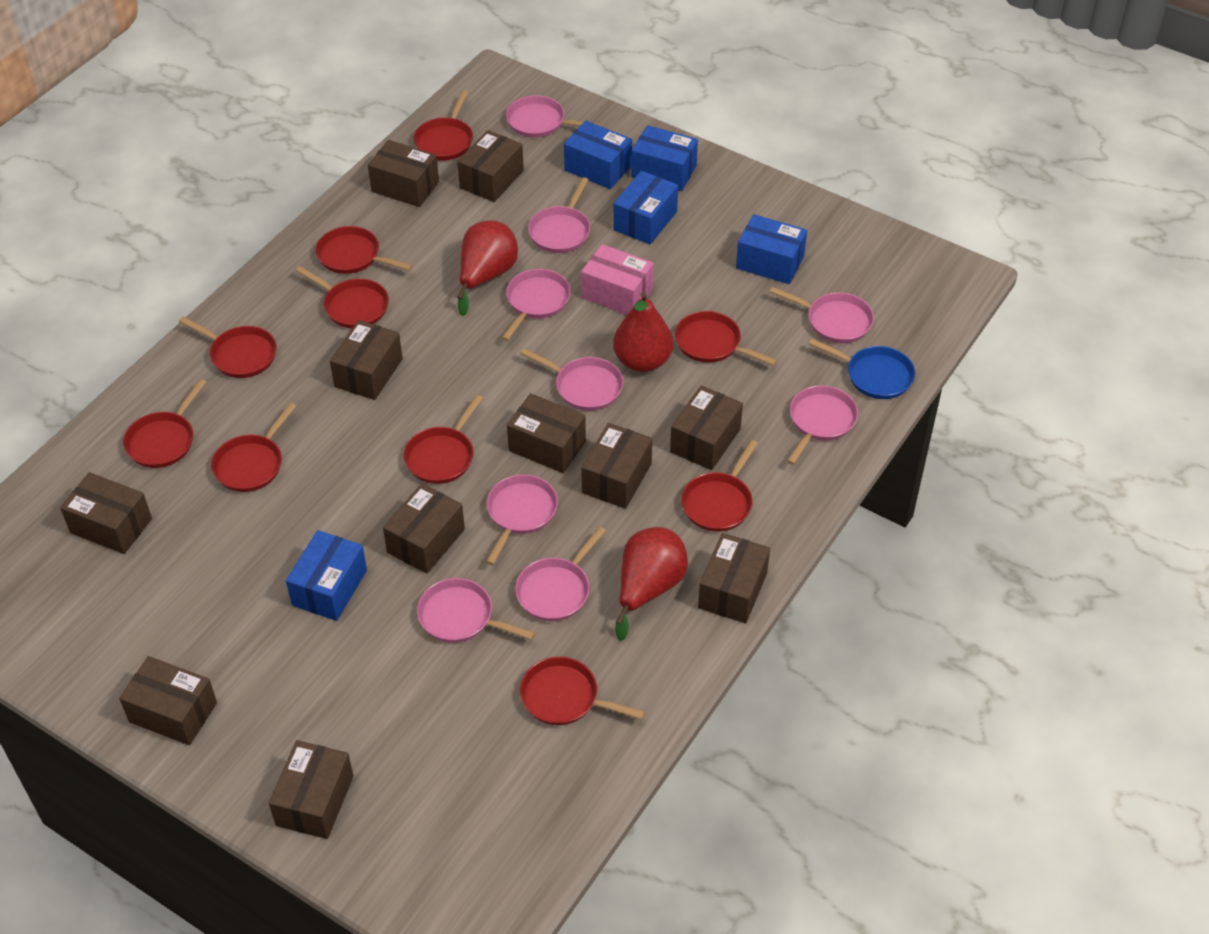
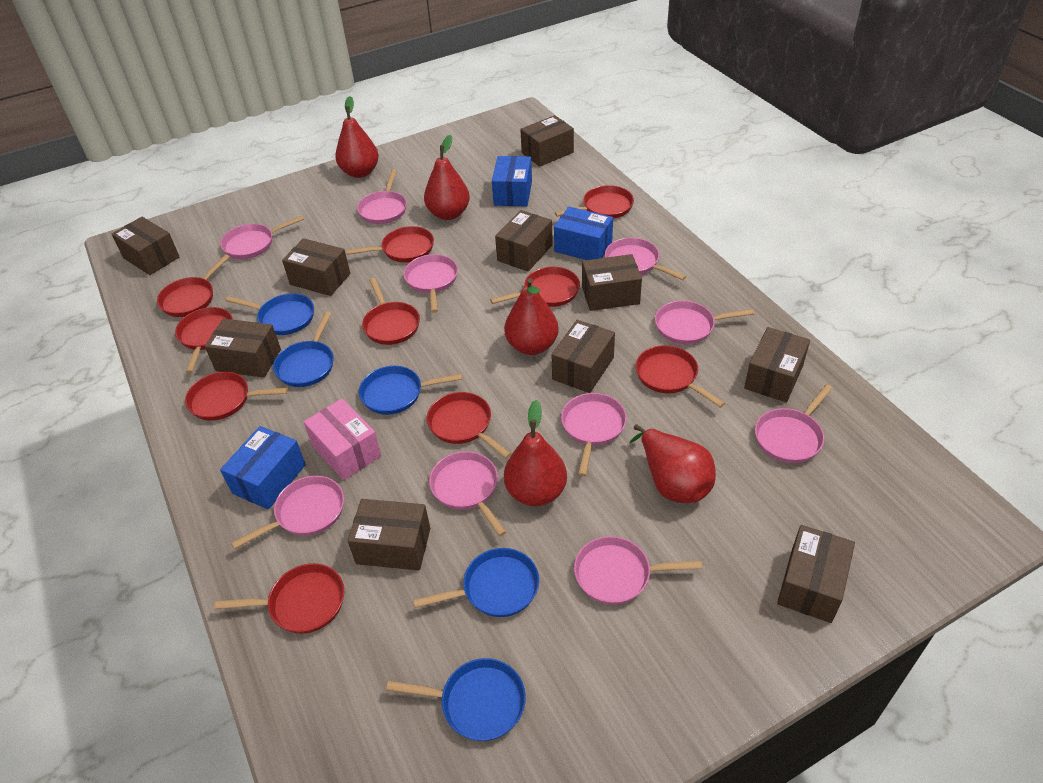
blue box: [286,530,367,621] [564,121,632,189] [613,171,678,245] [631,125,698,191] [736,214,807,284] = 5 -> [220,426,306,509] [492,156,532,207] [554,207,613,260] = 3
blue pan: [809,338,915,399] = 1 -> [226,293,314,335] [273,311,334,387] [359,366,462,415] [386,658,526,741] [413,548,539,617] = 5
brown box: [60,472,152,554] [119,656,217,745] [269,740,354,839] [330,320,403,400] [368,140,439,207] [383,484,465,574] [457,130,524,202] [507,393,586,473] [581,423,652,509] [670,385,743,470] [698,533,770,624] = 11 -> [112,217,180,275] [205,319,281,378] [282,238,350,296] [348,499,430,571] [495,210,553,271] [520,115,574,167] [552,320,615,393] [582,254,642,311] [744,327,810,402] [777,525,855,623] = 10
pink pan: [417,578,535,643] [486,474,558,565] [502,269,571,341] [506,95,601,138] [515,526,606,621] [520,348,623,411] [528,177,591,253] [770,287,874,343] [787,385,858,465] = 9 -> [220,216,304,259] [231,476,344,549] [357,169,407,224] [404,254,458,313] [429,451,506,536] [561,393,627,477] [574,536,702,605] [605,238,686,280] [655,301,754,344] [755,384,833,463] = 10
red pear: [457,220,518,316] [613,292,673,372] [615,527,688,641] = 3 -> [335,96,379,178] [424,135,470,220] [504,278,559,355] [504,400,567,506] [630,424,716,503] = 5

